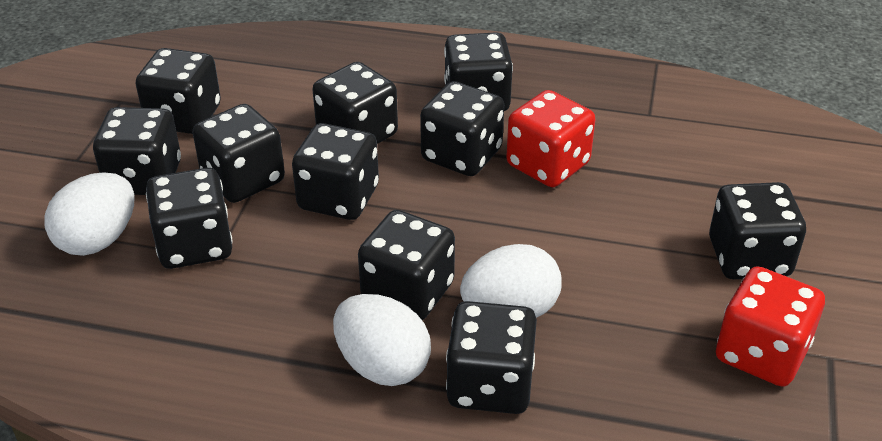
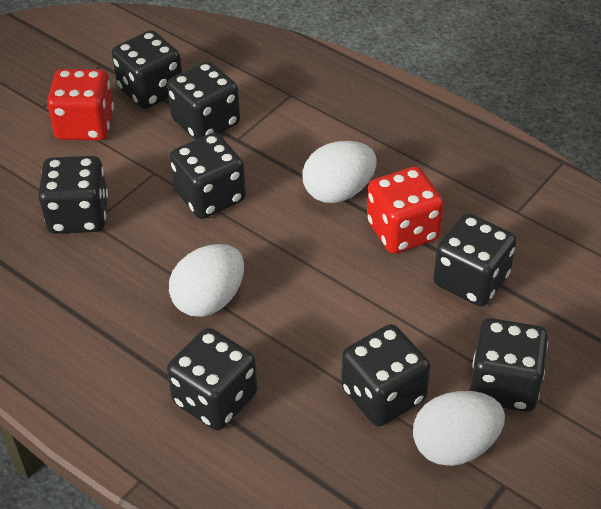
black dice: [93,107,181,195] [136,48,221,134] [146,168,233,269] [192,104,285,203] [292,123,379,220] [312,62,398,144] [358,210,455,320] [420,81,504,176] [444,32,513,111] [446,301,537,414] [709,182,806,279] = 11 -> [38,156,108,234] [112,30,182,109] [167,61,240,140] [167,328,258,430] [170,133,246,219] [341,324,430,426] [433,213,516,307] [470,318,548,412] = 8

